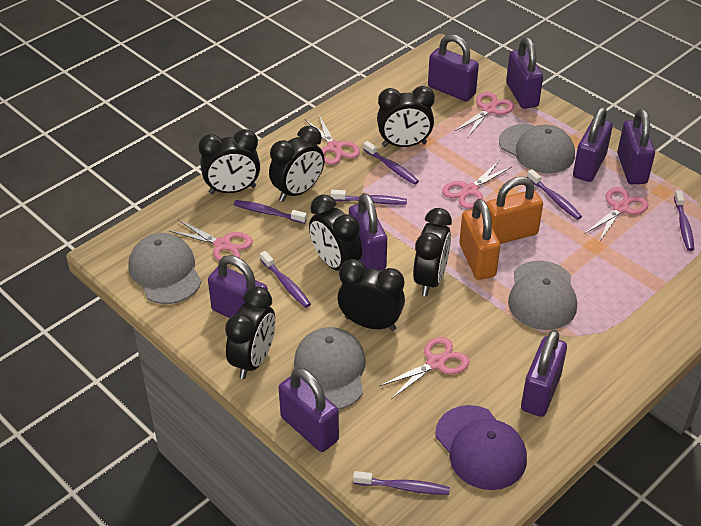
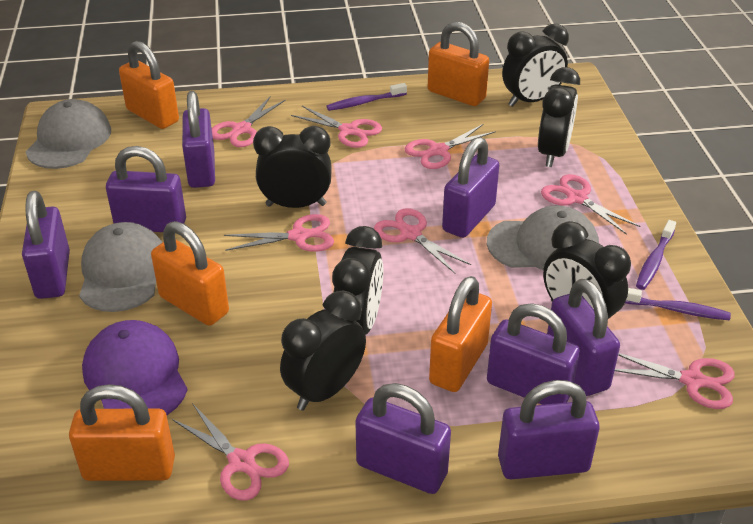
black clock: [198,129,260,194] [225,286,275,379] [269,126,325,202] [309,194,362,271] [337,259,405,331] [377,86,435,147] [413,208,452,296] = 7 -> [253,126,332,208] [280,291,366,411] [332,226,383,335] [502,24,569,107] [538,67,580,167] [543,221,631,319] = 6
grey cap: [128,233,201,304] [294,327,366,410] [499,124,575,173] [508,261,577,330] = 4 -> [26,99,111,169] [79,222,162,312] [487,205,599,270] = 3
orange padlock: [459,199,500,280] [486,177,543,244] = 2 -> [69,384,175,481] [119,41,179,129] [151,221,229,326] [428,22,489,106] [429,276,492,392] = 5
pink scissors: [170,220,253,261] [305,115,360,165] [379,337,470,399] [442,161,511,209] [454,92,514,138] [585,187,649,242] = 6 -> [172,403,289,501] [212,96,286,147] [224,214,334,252] [291,106,382,148] [374,208,471,273] [405,124,496,169] [541,174,640,235] [615,353,735,409] = 8
purple toothbrush: [234,200,307,224] [260,251,311,308] [331,190,407,205] [353,471,450,495] [363,141,419,185] [527,169,582,220] [674,191,694,251] = 7 -> [326,83,407,111] [625,288,731,320] [636,220,676,290] = 3

